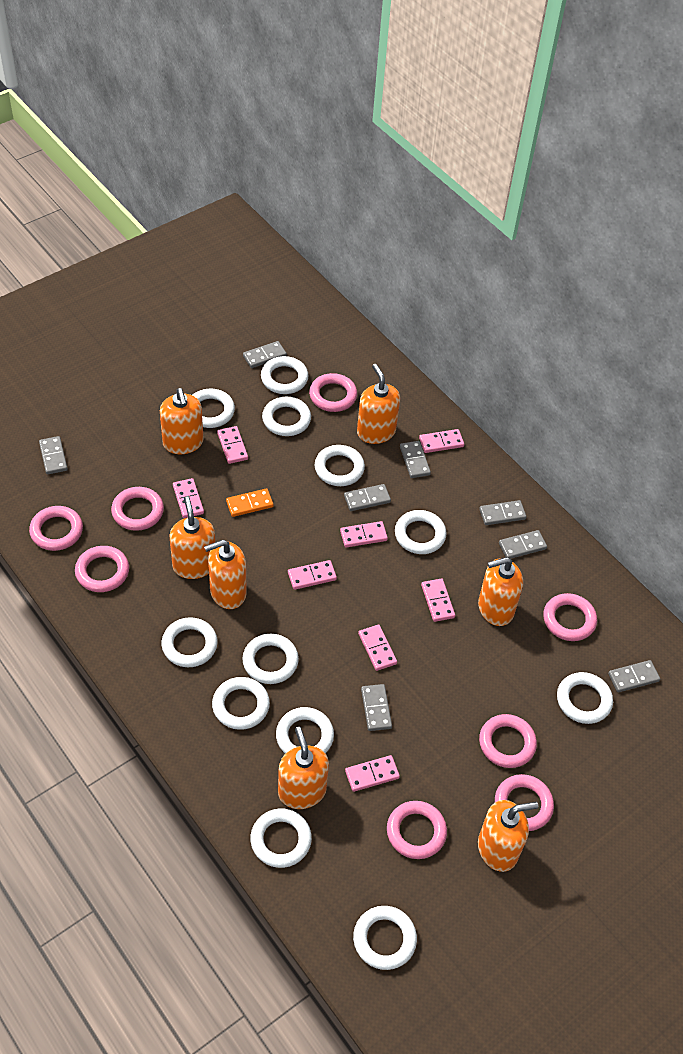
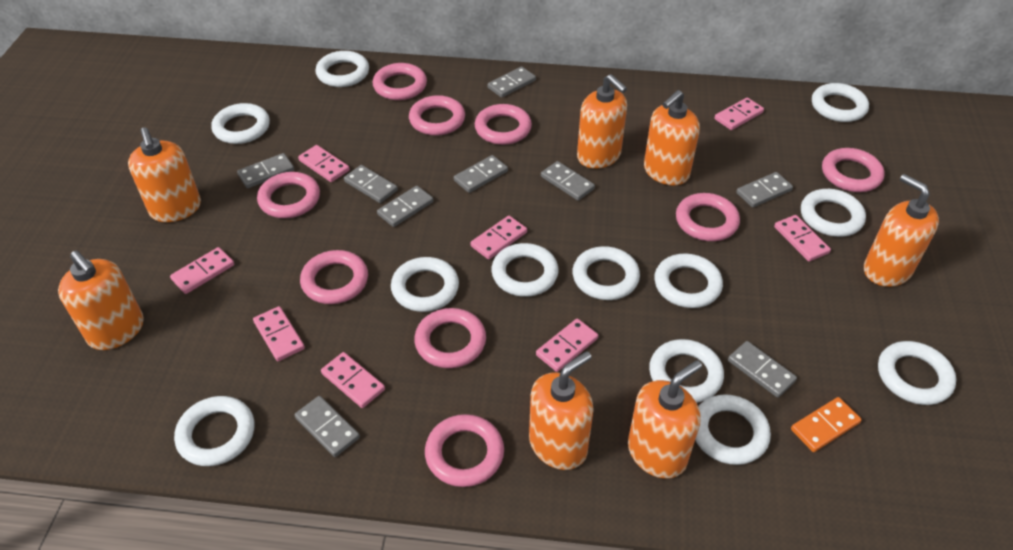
grey domino: [39,436,68,475] [243,341,287,368] [344,484,391,511] [361,684,392,731] [400,441,431,478] [479,500,526,525] [499,530,547,559] [608,660,660,692] = 8 -> [237,153,294,188] [295,396,360,457] [344,165,398,203] [377,186,434,227] [454,155,508,193] [488,67,536,98] [541,161,595,201] [728,341,797,398] [736,172,793,208] = 9
pink ring: [29,506,83,551] [75,546,129,592] [111,487,164,531] [309,373,357,412] [387,801,447,859] [479,714,537,768] [495,774,554,831] [543,593,597,641] = 8 -> [257,172,320,218] [300,250,368,304] [373,63,427,100] [409,95,465,136] [414,308,486,368] [425,414,504,487] [475,104,532,145] [676,193,740,241] [822,148,885,192] = 9

